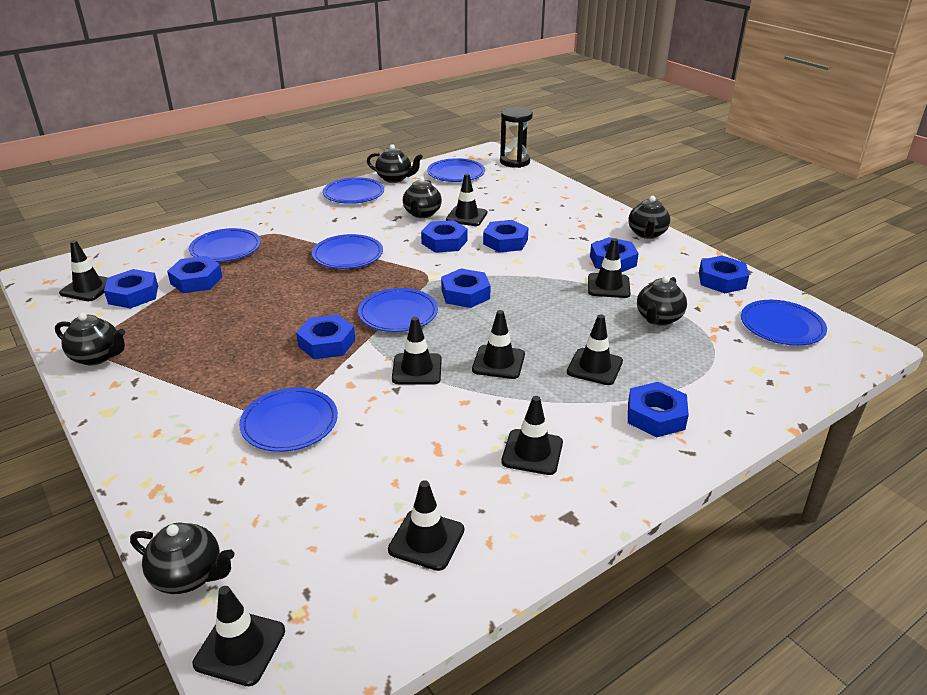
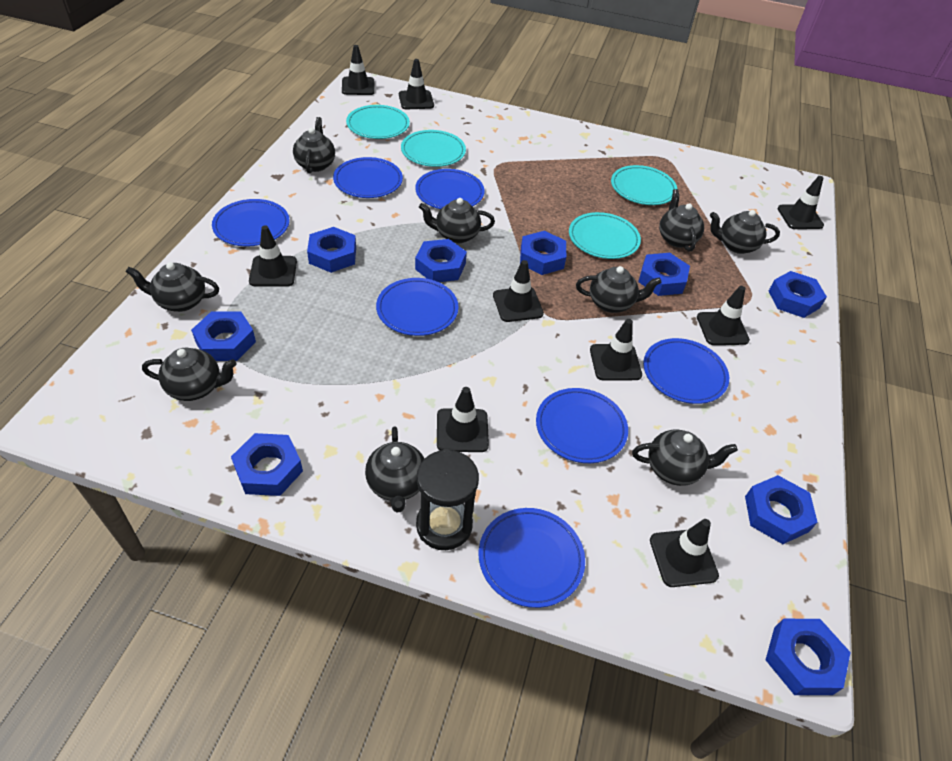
black teapot: [55,312,125,365] [130,522,234,594] [367,144,423,183] [403,177,442,218] [628,196,670,239] [637,276,687,326] = 6 -> [126,262,219,312] [142,348,237,401] [293,117,335,173] [365,426,425,512] [419,198,495,243] [576,266,662,313] [632,430,738,486] [659,189,704,252] [710,210,780,254] = 9
turquoise plate: none = 0 -> [346,105,410,139] [401,130,466,167] [569,212,641,259] [611,165,677,205] = 4

